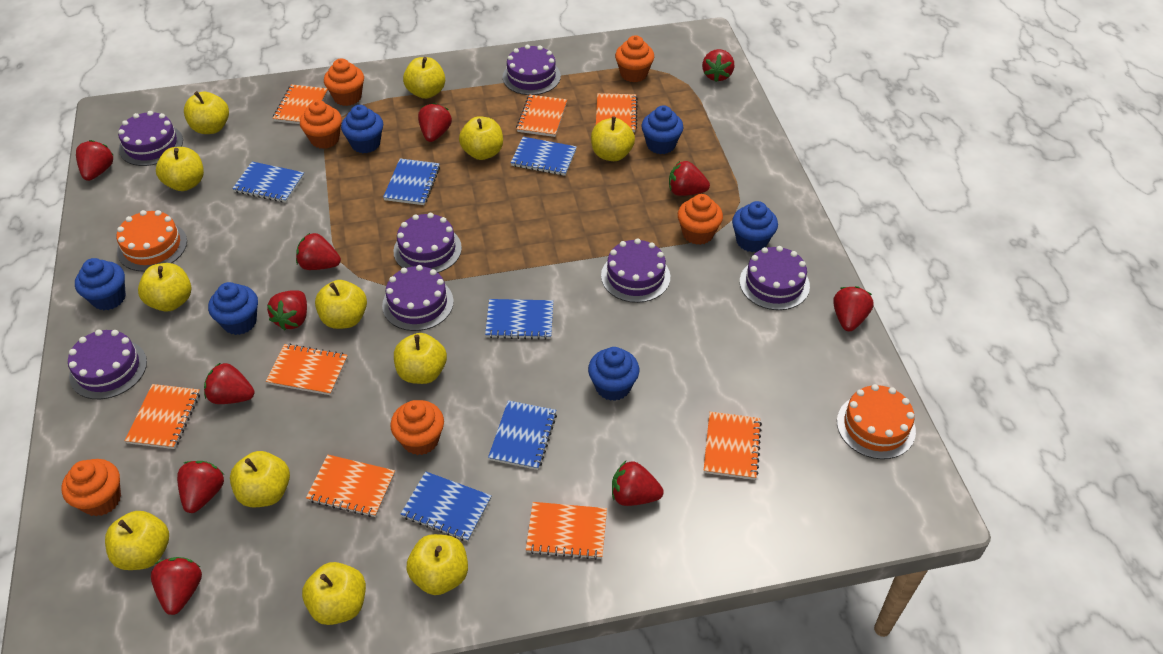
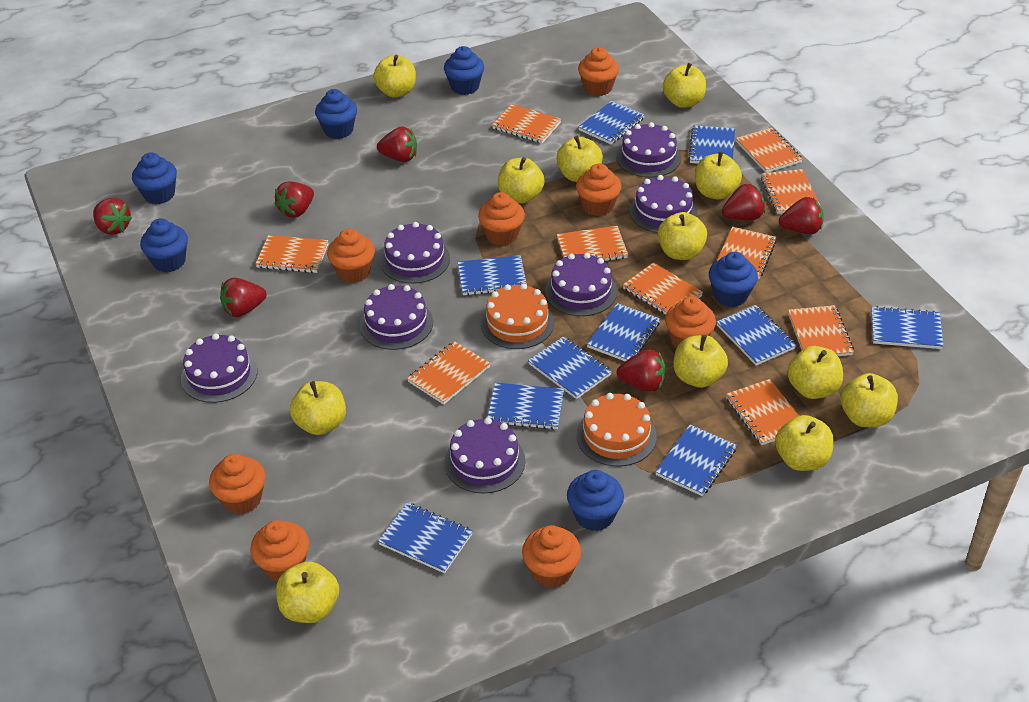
blue notebook: [232,162,304,203] [383,159,440,205] [401,471,492,541] [485,299,553,340] [488,400,557,470] [511,137,577,176] = 6 -> [378,502,473,573] [458,255,527,296] [487,383,564,430] [528,336,612,399] [578,101,645,144] [587,303,660,361] [655,425,737,496] [688,125,735,164] [716,305,796,366] [871,306,944,349] = 10
orange cupcake: [61,459,121,516] [300,100,342,149] [324,58,364,106] [390,400,444,455] [615,35,654,82] [678,194,723,245] = 6 -> [209,454,266,514] [250,520,309,581] [327,229,375,283] [478,192,525,246] [522,525,581,588] [576,163,621,216] [578,47,619,96] [665,296,716,348] = 8
orange notebook: [125,384,200,449] [266,344,348,395] [273,84,328,124] [306,455,395,517] [516,95,567,137] [526,502,607,560] [596,93,638,132] [704,412,762,480] = 8 -> [255,235,329,273] [407,341,491,405] [492,104,561,143] [557,226,628,261] [623,262,703,315] [717,227,777,279] [726,379,799,445] [736,127,803,173] [761,169,820,214] [788,305,854,356] = 10
red strawberry: [76,140,113,181] [151,557,202,615] [177,461,224,513] [204,362,255,404] [267,290,307,331] [296,233,341,270] [418,103,452,142] [612,461,664,506] [669,161,710,196] [702,49,734,82] [833,286,874,331] = 11 -> [93,198,132,235] [220,277,267,317] [274,181,314,218] [377,126,417,162] [617,350,666,392] [722,184,765,220] [779,197,824,234] = 7

